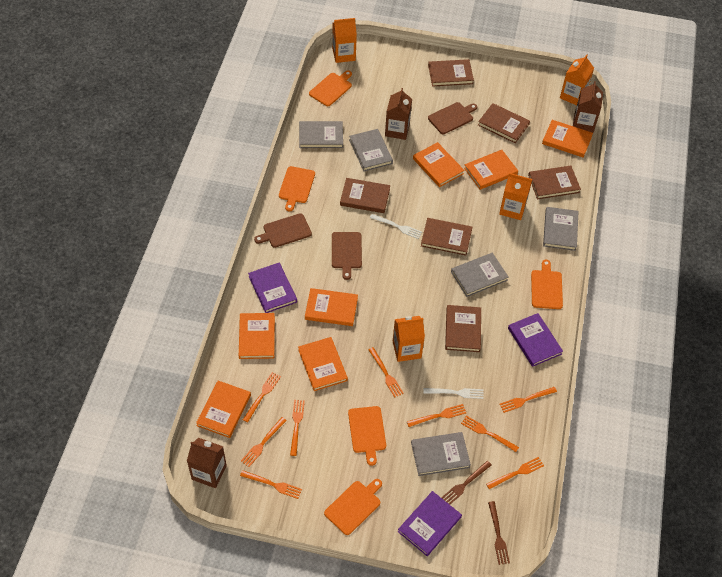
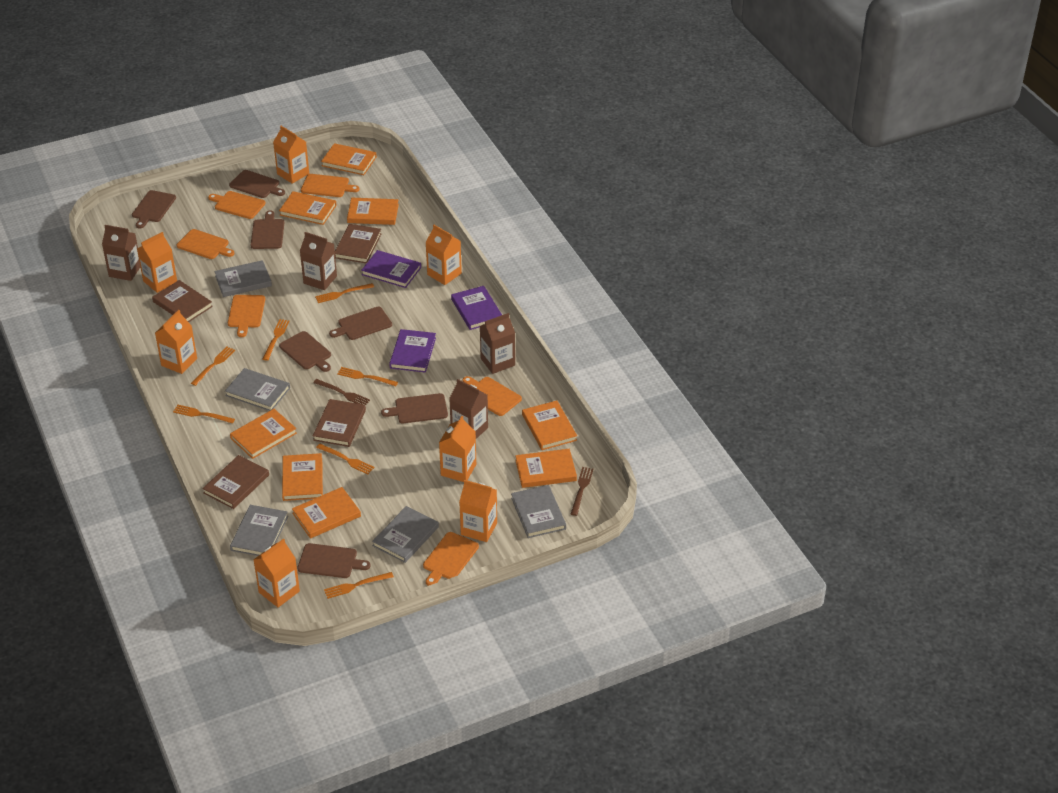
brown book: [340,178,390,213] [421,218,472,256] [428,59,474,87] [445,305,481,352] [478,103,530,143] [528,166,581,199] = 6 -> [152,280,213,322] [202,455,269,509] [313,399,366,447] [335,224,382,264] = 4
brown carton: [187,438,227,488] [385,88,412,140] [573,81,603,133] = 3 -> [102,225,140,281] [300,232,337,290] [449,379,488,439] [480,313,515,374] = 4
brown cutting board: [254,213,312,248] [332,232,362,280] [428,102,477,134] = 3 -> [132,190,176,228] [229,170,285,198] [251,210,284,249] [279,331,331,372] [297,543,370,578] [329,307,392,340] [381,393,448,423] = 7
orange book: [196,381,251,438] [239,313,275,359] [298,337,348,391] [305,288,358,326] [413,142,464,187] [464,150,518,190] [542,120,593,158] = 7 -> [230,409,297,459] [279,191,337,225] [282,453,323,501] [292,487,361,539] [321,143,377,175] [347,198,399,225] [515,449,577,488] [522,401,577,450] = 8
orange carton: [332,18,357,63] [393,316,425,362] [499,173,532,220] [560,54,594,105] = 4 -> [137,232,177,293] [155,310,197,374] [253,538,300,608] [273,126,309,184] [426,225,462,285] [439,416,476,482] [459,480,497,542] = 7
orange cutting board: [279,166,315,211] [309,71,352,106] [324,479,382,535] [348,406,386,466] [531,260,563,309] = 5 -> [176,229,234,259] [208,191,266,219] [228,295,265,337] [301,174,359,197] [423,532,479,586] [462,376,522,416] = 6
orange fork: [240,470,302,499] [241,417,287,467] [243,372,281,423] [290,400,305,456] [368,347,404,398] [407,404,466,427] [461,416,519,452] [486,457,544,489] [499,387,557,413] = 9 -> [173,405,235,424] [191,346,235,386] [263,319,290,361] [315,283,374,303] [316,444,374,474] [324,572,394,599] [337,367,398,386] = 7
white fork: [370,214,422,239] [424,388,484,399] = 2 -> none = 0

